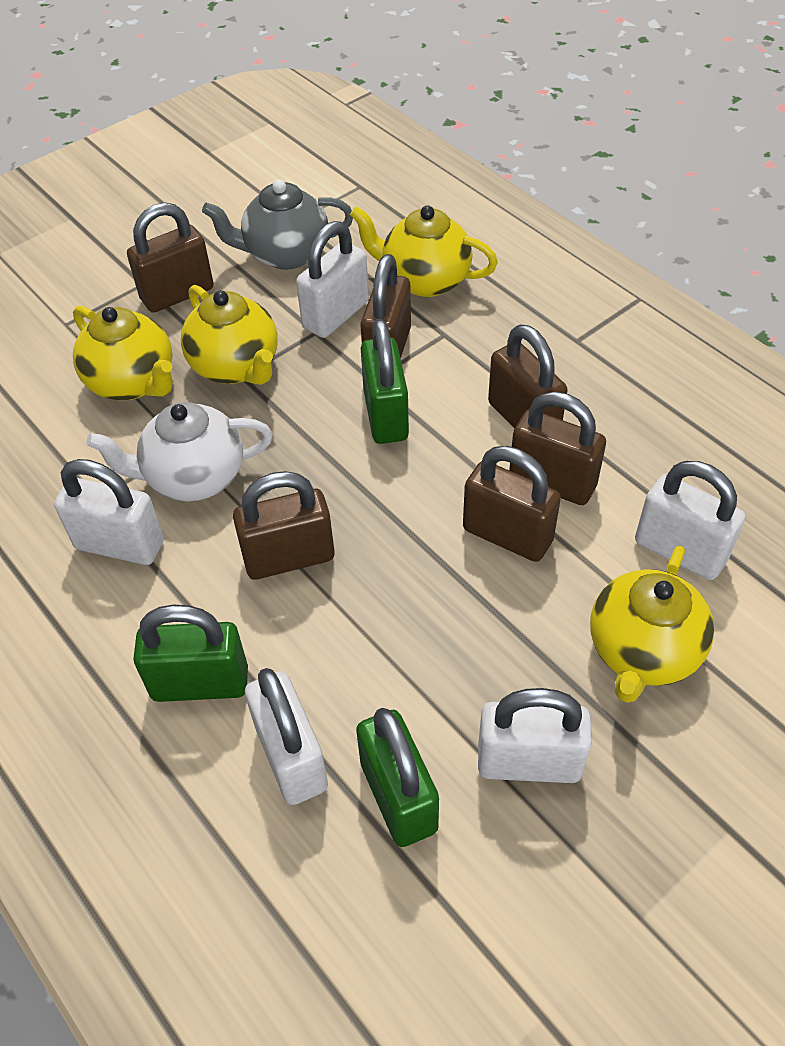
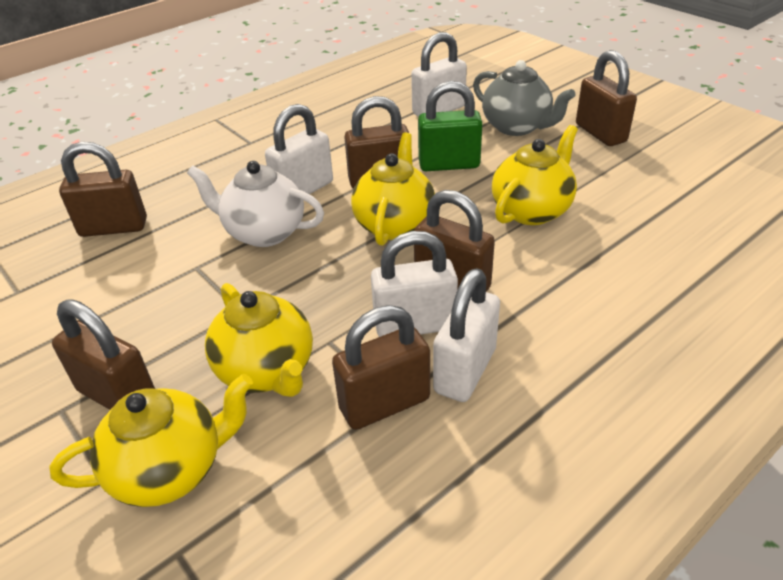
green padlock: [133,605,248,702] [356,708,439,847] [361,319,409,444] = 3 -> [418,81,483,171] = 1
white padlock: [54,459,164,565] [245,668,328,805] [296,221,369,338] [478,688,592,783] [635,461,745,580] = 5 -> [265,104,333,194] [371,231,458,337] [411,32,467,117] [433,268,500,402] = 4

